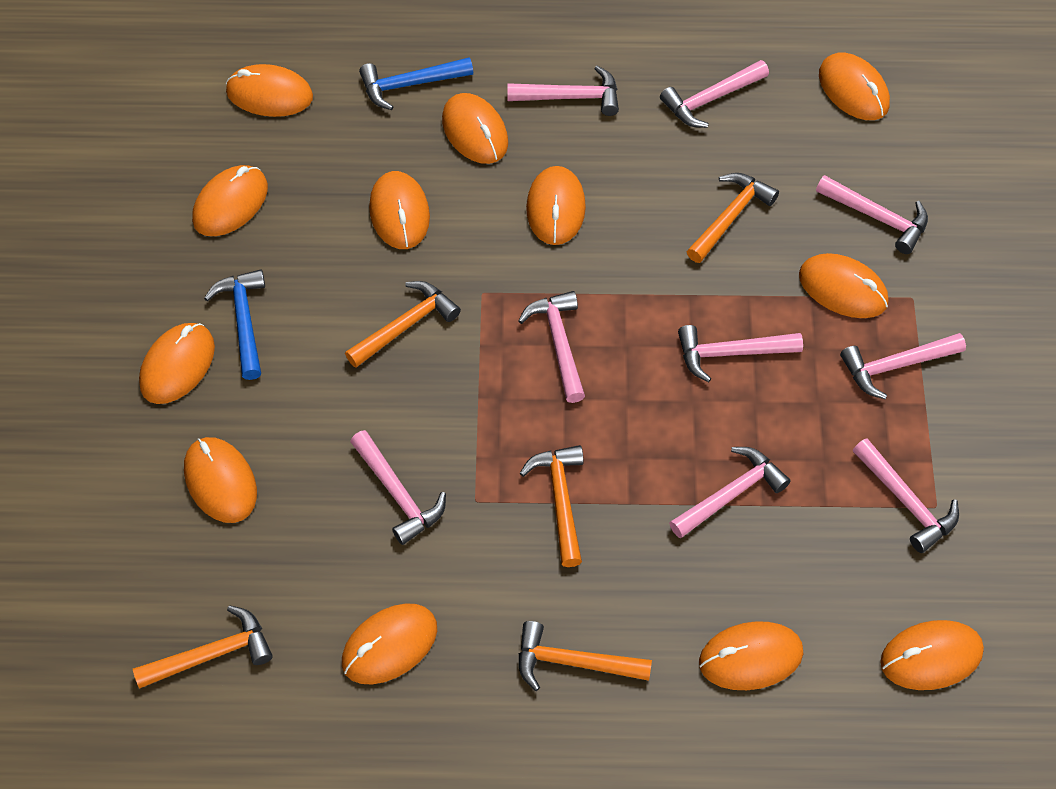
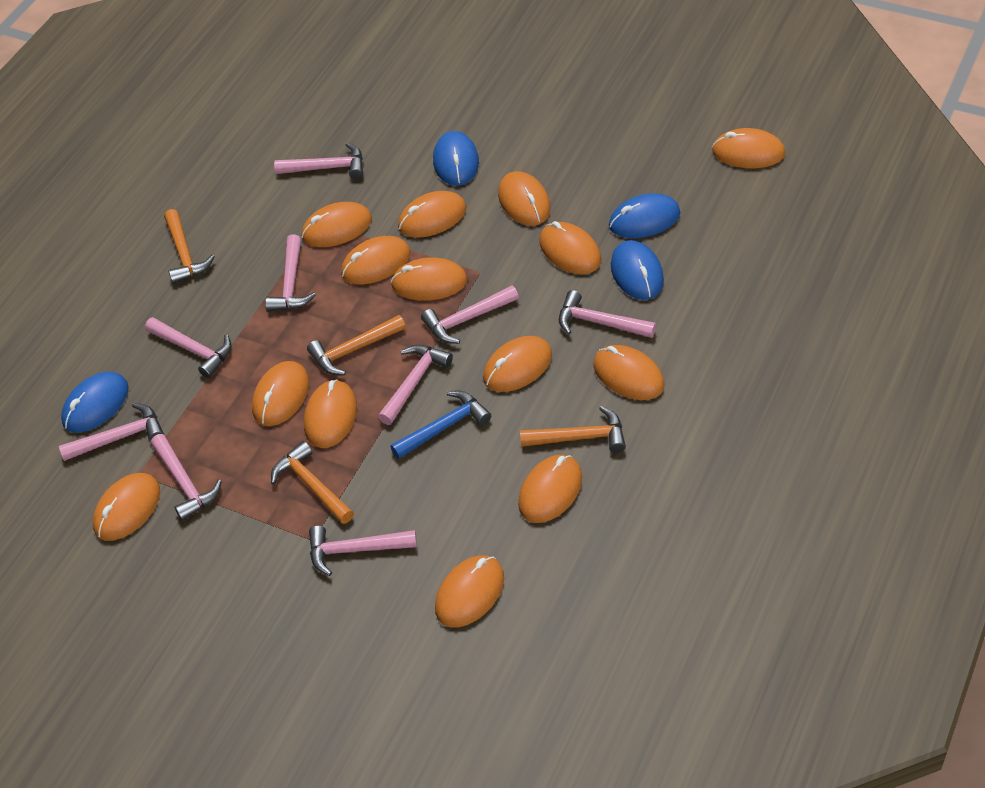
blue hammer: [204,269,265,380] [359,57,473,110] = 2 -> [390,391,491,459] = 1
blue mouse: none = 0 -> [61,372,129,432] [433,131,479,186] [609,193,680,238] [611,240,664,300] = 4
orange hammer: [133,605,273,688] [345,281,461,367] [519,621,652,691] [520,445,584,567] [687,173,779,263] = 5 -> [164,209,215,284] [271,441,354,524] [307,315,406,375] [520,406,626,453] = 4
orange mouse: [139,323,215,404] [184,437,257,523] [192,165,268,236] [226,64,313,117] [342,603,437,684] [369,171,430,249] [442,93,508,164] [526,166,586,245] [699,621,804,690] [799,253,889,318] [819,53,890,120] [880,620,984,690] = 12 -> [93,473,160,541] [252,361,309,426] [301,202,372,247] [304,379,357,448] [341,236,411,285] [391,257,467,301] [398,191,466,238] [435,555,504,627] [483,336,552,392] [498,171,550,226] [518,455,582,523] [540,221,601,274] [593,345,665,400] [712,128,785,168] = 14

